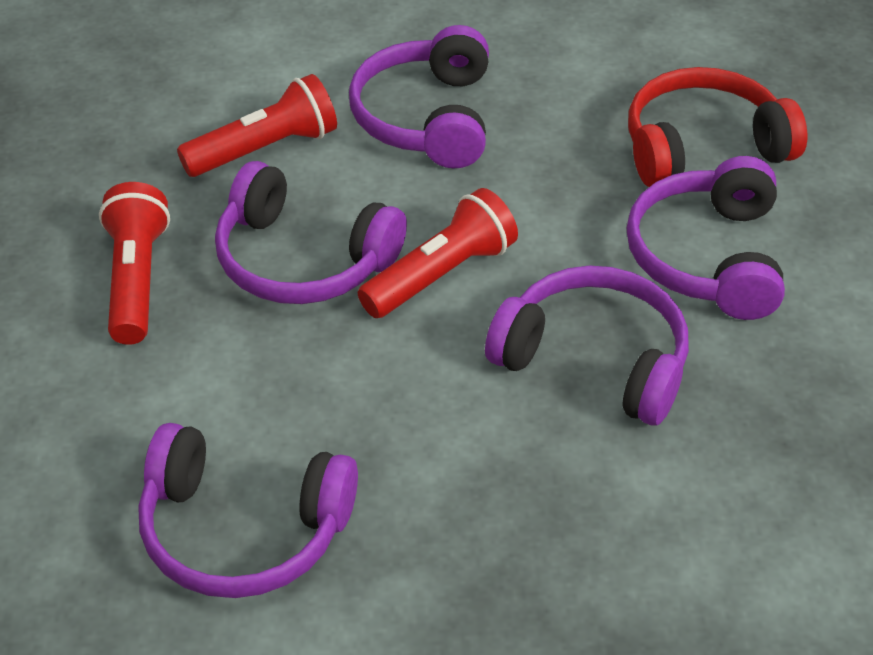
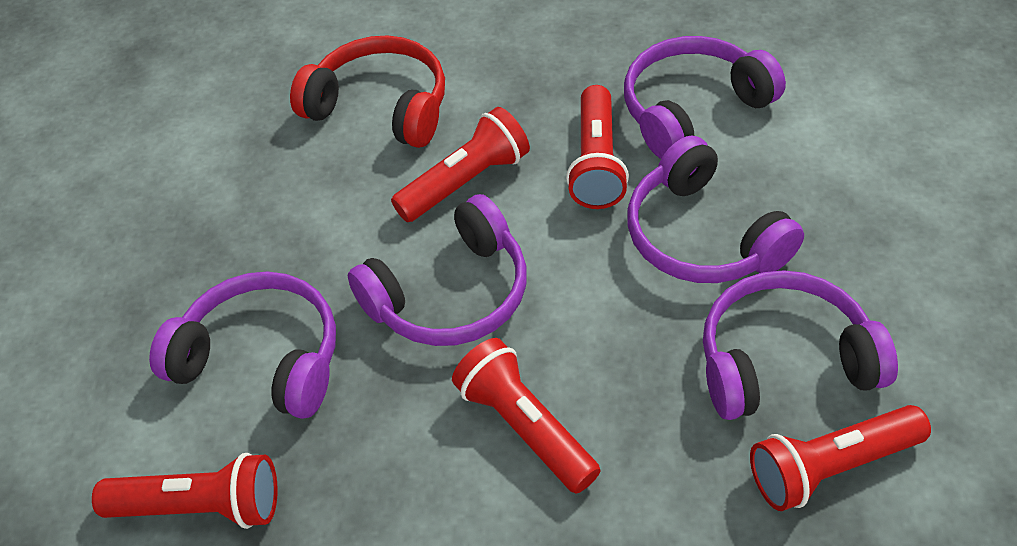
red flashlight: [99,182,170,345] [177,74,337,177] [358,188,518,318] = 3 -> [92,453,278,529] [391,107,530,222] [452,338,600,493] [566,85,629,209] [750,405,931,511] = 5

